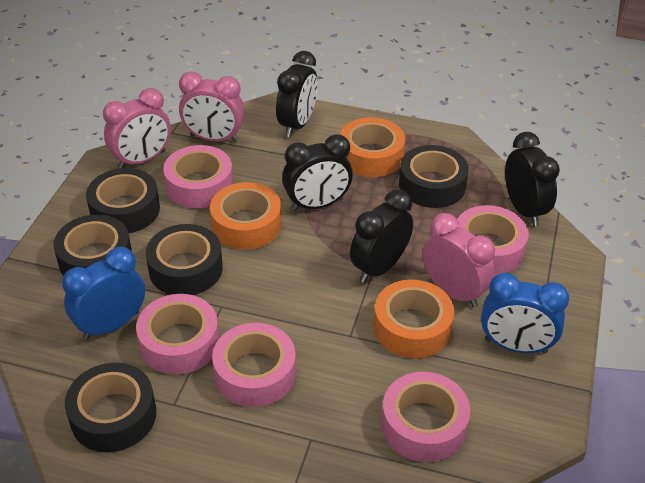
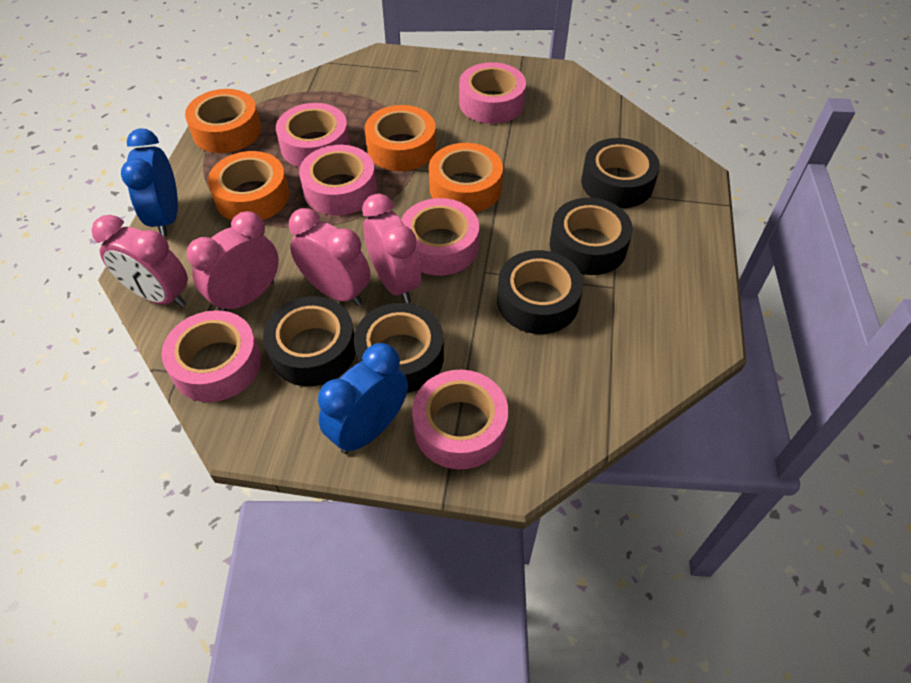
black clock: [276,51,318,137] [282,134,353,211] [350,189,413,283] [505,132,560,226] = 4 -> none = 0
orange tape: [210,182,282,250] [340,117,405,177] [374,280,454,358] = 3 -> [185,89,261,153] [208,151,289,220] [365,105,436,171] [429,143,503,213] = 4
pink clock: [103,88,171,168] [179,72,245,142] [423,213,495,307] = 3 -> [91,215,188,307] [187,211,279,311] [289,208,370,306] [362,194,421,303] = 4
pink tape: [136,294,219,375] [163,145,233,208] [212,323,296,407] [381,372,470,462] [457,205,529,275] = 5 -> [161,310,261,402] [276,103,350,167] [299,145,376,216] [401,198,479,276] [412,370,508,469] [459,62,526,124] = 6

